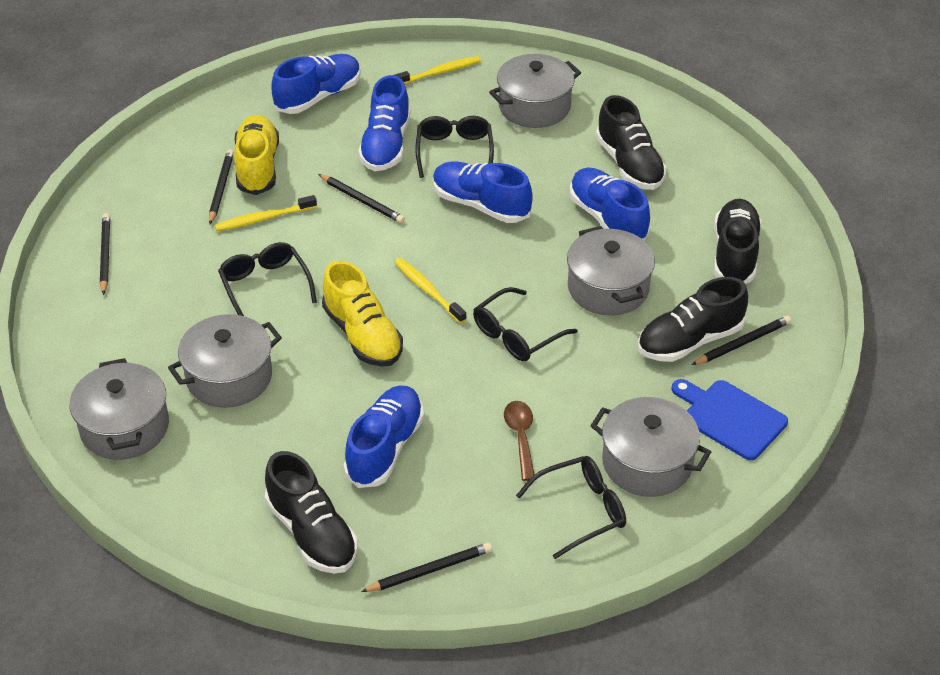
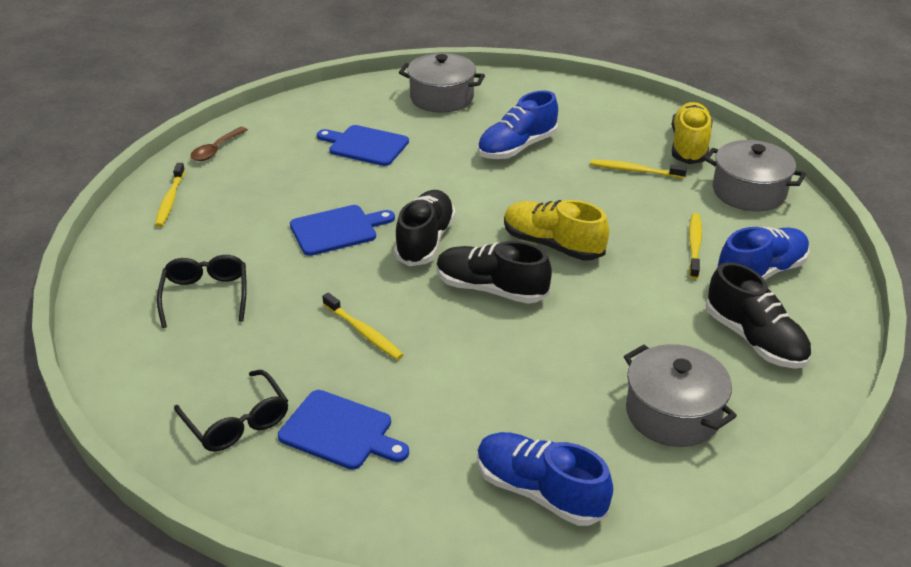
black glasses: [218,242,317,316] [416,116,494,178] [473,287,578,361] [516,456,626,559] = 4 -> [157,255,247,328] [174,370,288,452] = 2
black pencil: [100,213,110,295] [209,149,234,224] [318,174,405,223] [361,543,492,592] [691,316,791,365] = 5 -> none = 0
black shoe: [265,451,358,574] [596,95,667,190] [638,277,748,362] [714,199,762,284] = 4 -> [394,190,456,266] [436,241,552,304] [706,262,811,369] = 3
blue cutting board: [672,379,788,460] = 1 -> [278,390,409,470] [290,205,395,256] [317,125,409,166] = 3
blue shoe: [271,54,361,114] [344,385,424,488] [358,75,410,171] [433,162,533,223] [570,168,650,240] = 5 -> [477,90,558,159] [477,432,613,526] [715,226,809,280] = 3
grey pot: [70,358,169,460] [168,314,282,408] [489,54,581,128] [567,226,655,316] [590,397,711,497] = 5 -> [399,53,485,113] [624,344,737,447] [704,140,806,211] = 3
yellow toothbrush: [214,195,317,231] [394,56,481,84] [394,258,466,324] = 3 -> [155,163,185,227] [322,293,403,360] [590,160,687,179] [689,213,702,279] = 4

